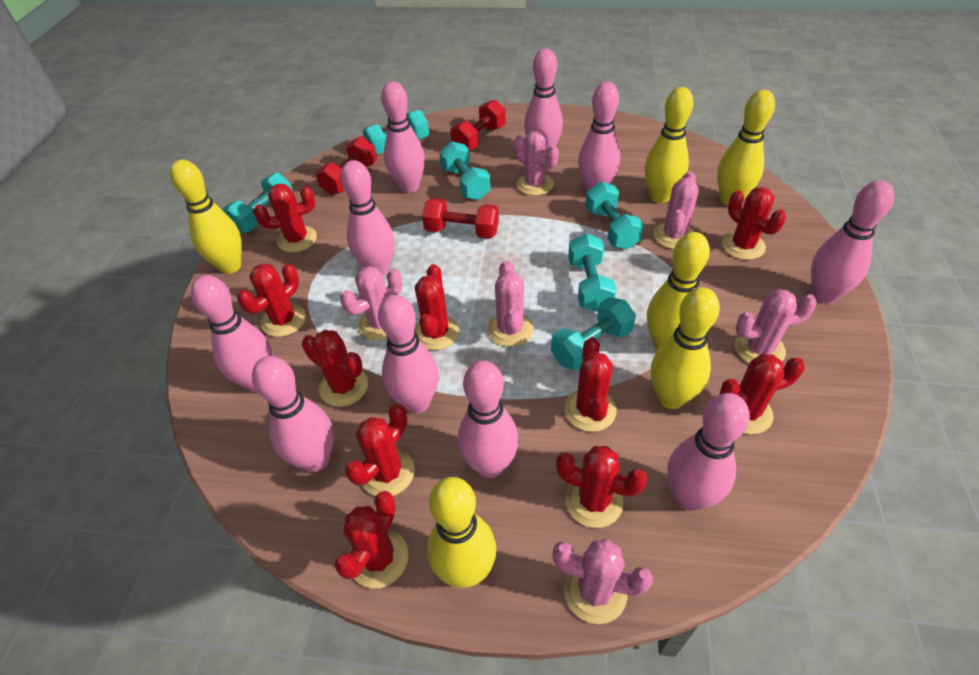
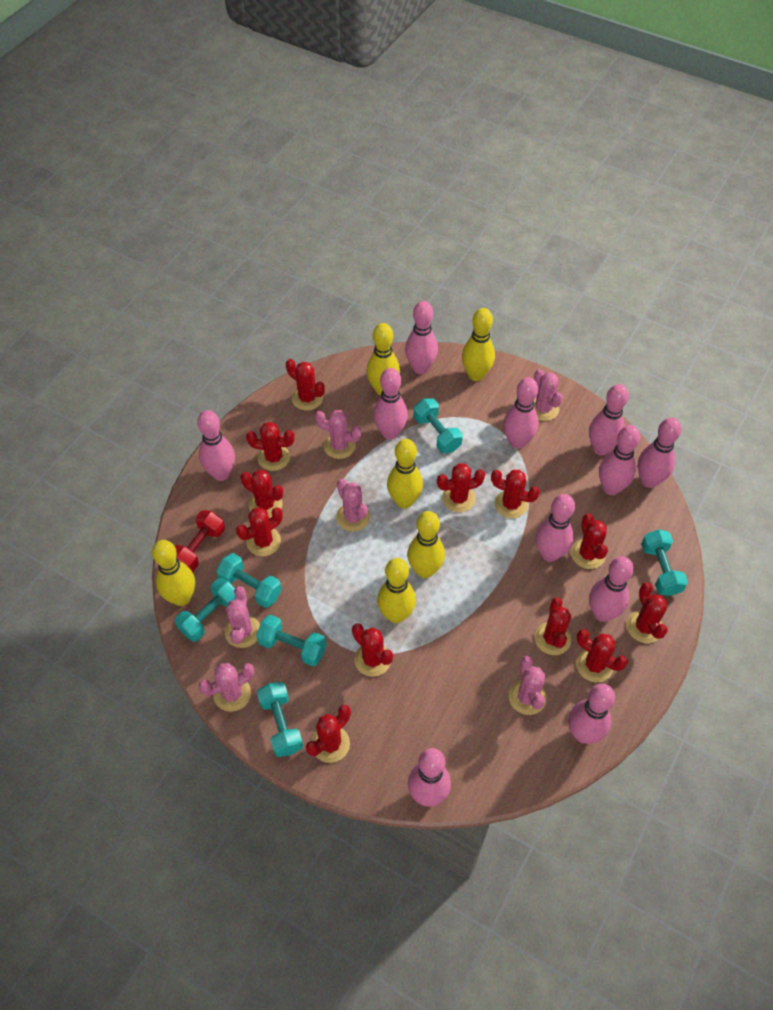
pink bowling pin: [191,275,273,392] [252,356,334,472] [340,160,394,275] [378,295,439,414] [381,81,425,193] [458,360,519,478] [524,48,563,149] [578,82,620,192] [667,393,750,511] [811,181,894,304] = 10 -> [197,410,235,481] [373,368,408,440] [405,301,438,374] [408,748,451,807] [503,377,539,449] [535,494,575,562] [569,684,615,744] [589,384,629,455] [589,556,634,622] [599,425,640,495] [638,418,681,488] = 11
red cactus: [237,263,306,337] [254,184,317,252] [302,330,368,407] [334,491,409,589] [345,404,415,496] [414,264,459,350] [556,446,647,528] [564,337,617,432] [719,354,805,435] [722,187,786,260] = 10 -> [236,507,282,556] [241,470,283,518] [246,422,295,471] [286,359,325,410] [306,705,351,763] [352,623,393,677] [437,463,485,512] [491,470,540,518] [535,597,571,655] [571,514,608,569] [576,629,628,682] [627,582,668,643] = 12
red dumbbell: [316,137,377,195] [422,198,499,239] [450,100,506,151] = 3 -> [175,510,225,572] = 1

